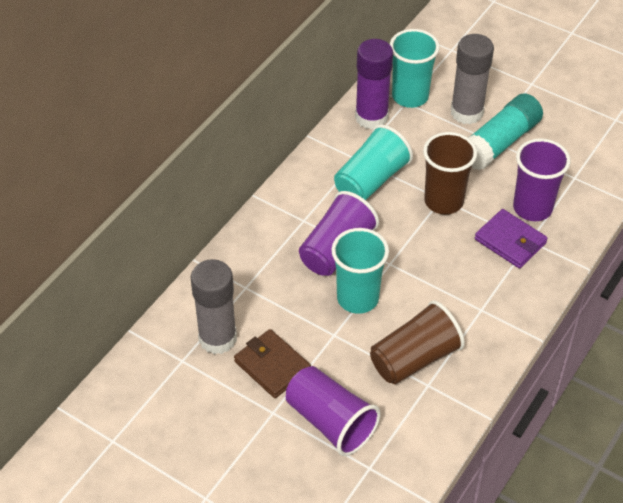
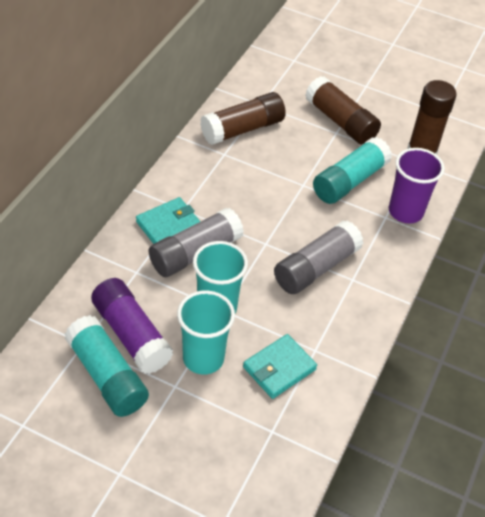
brown cup: [370,300,465,384] [423,132,477,215] = 2 -> none = 0
brown glue stick: none = 0 -> [200,92,286,145] [305,76,381,145] [407,80,456,155] = 3
brown wallet: [234,329,311,398] = 1 -> none = 0
purple cup: [286,366,381,456] [299,191,379,276] [513,139,570,221] = 3 -> [389,148,445,223] = 1
purple wallet: [475,209,548,268] = 1 -> none = 0
turquoise cup: [331,228,389,314] [334,124,413,200] [390,29,440,108] = 3 -> [177,290,235,375] [193,241,248,313] = 2
turquoise glue stick: [468,93,543,171] = 1 -> [65,315,149,417] [313,137,392,204] = 2
turquoise wallet: none = 0 -> [136,197,201,244] [243,334,317,399] = 2

